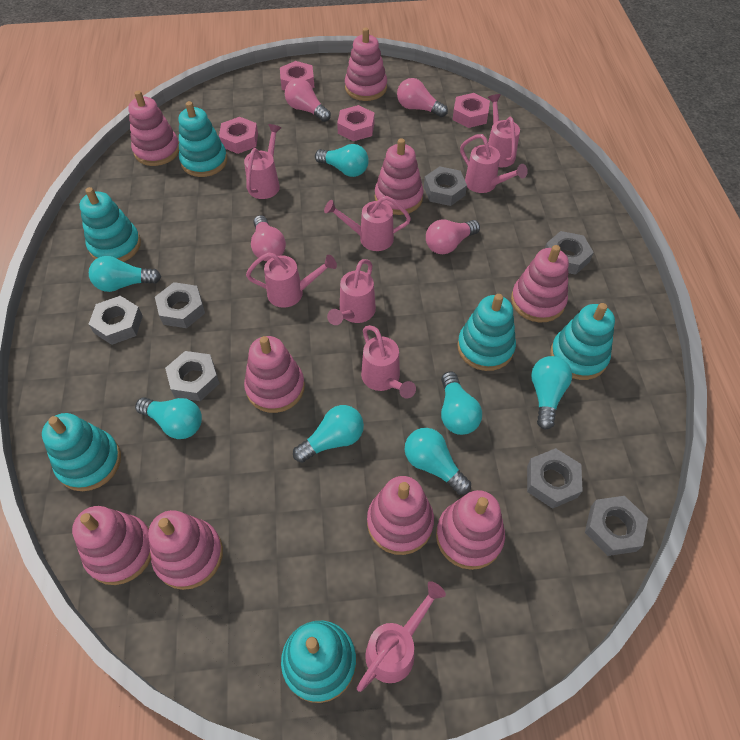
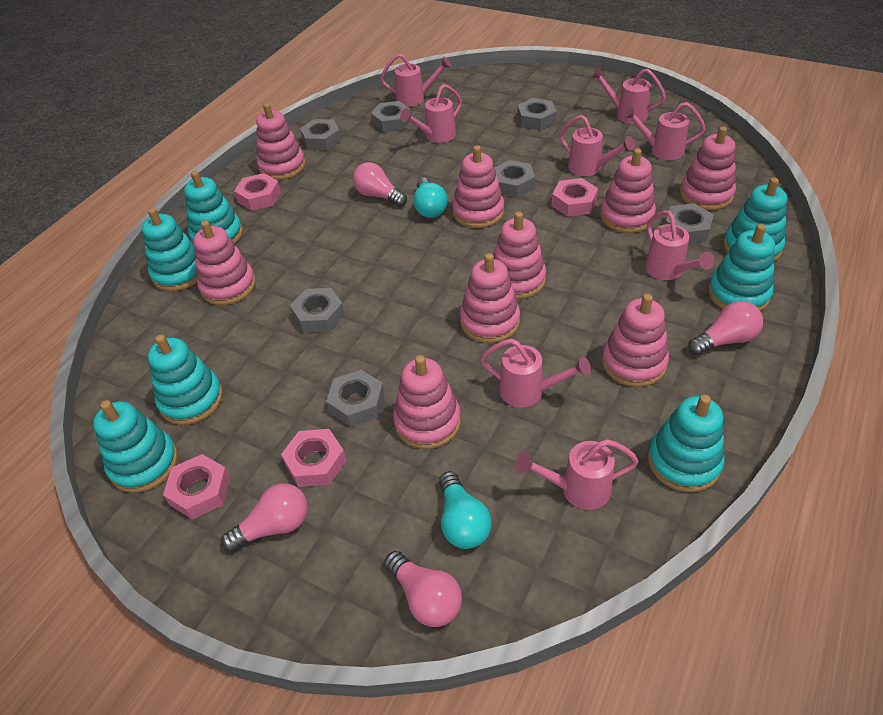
turquoise light bulb: [89,256,161,292] [135,397,202,439] [293,405,364,463] [315,144,369,177] [405,428,471,495] [441,371,482,435] [531,356,572,430] = 7 -> [413,178,448,218] [439,471,491,549] = 2
turquoise stacking toy: [42,413,121,491] [80,187,141,262] [179,101,227,177] [281,621,356,703] [457,294,516,371] [550,303,615,380] = 6 -> [93,400,178,493] [142,208,197,291] [148,334,223,425] [184,170,243,244] [648,395,725,492] [708,224,775,311] [723,178,787,262] = 7

